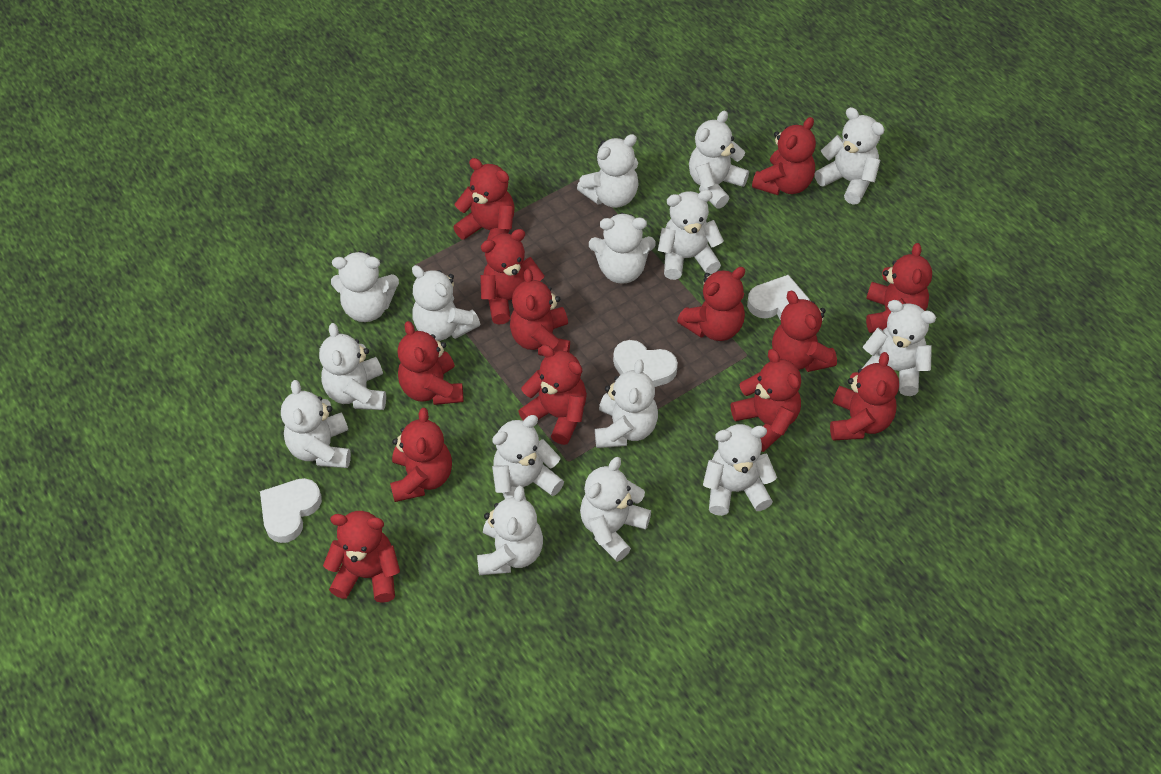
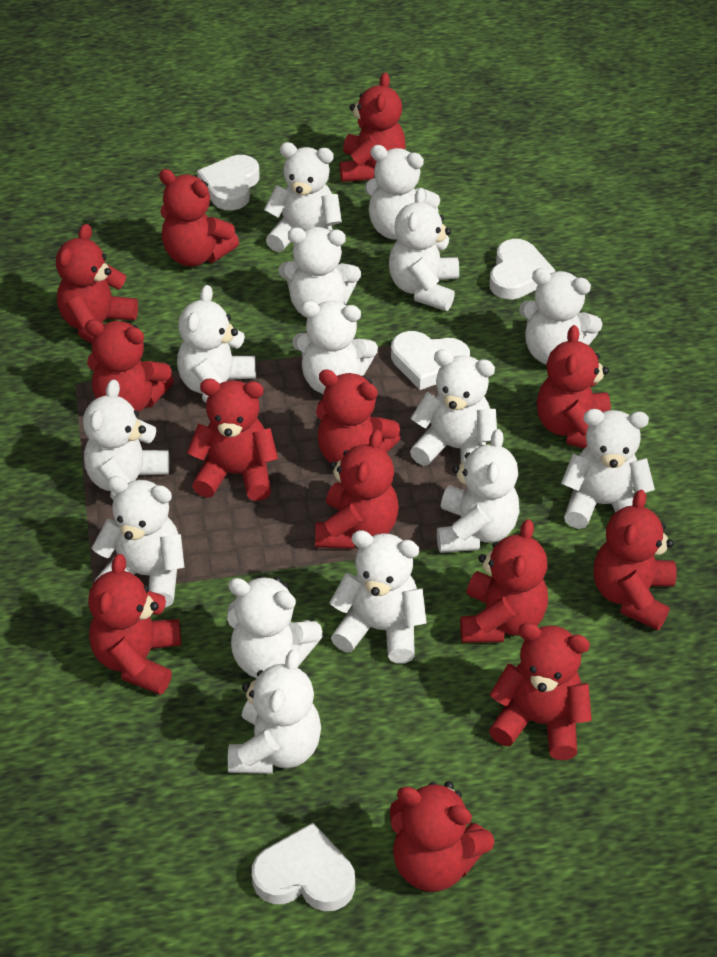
white heart: [260,478,322,543] [613,340,678,387] [747,275,810,320] = 3 -> [197,155,260,210] [252,823,355,911] [391,331,470,390] [489,239,555,299] = 4

